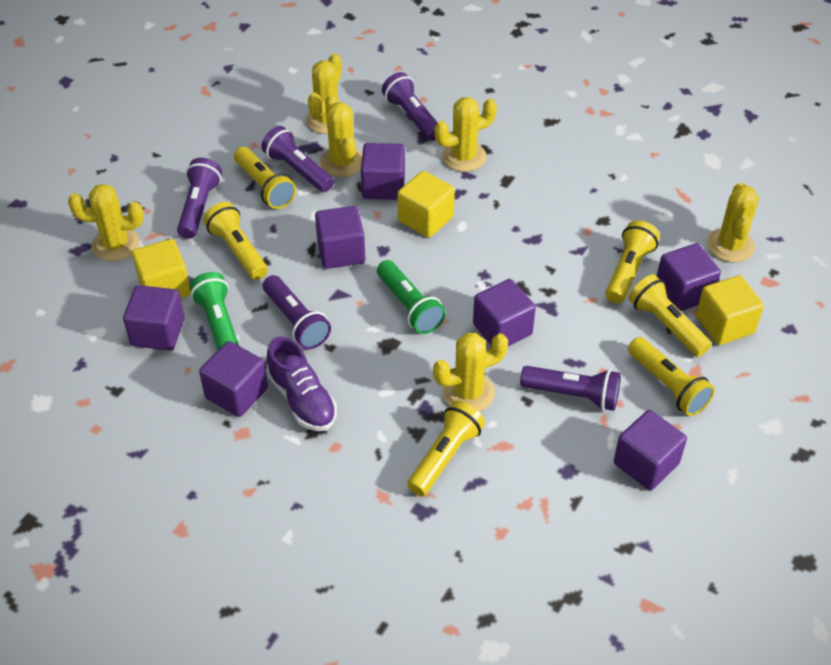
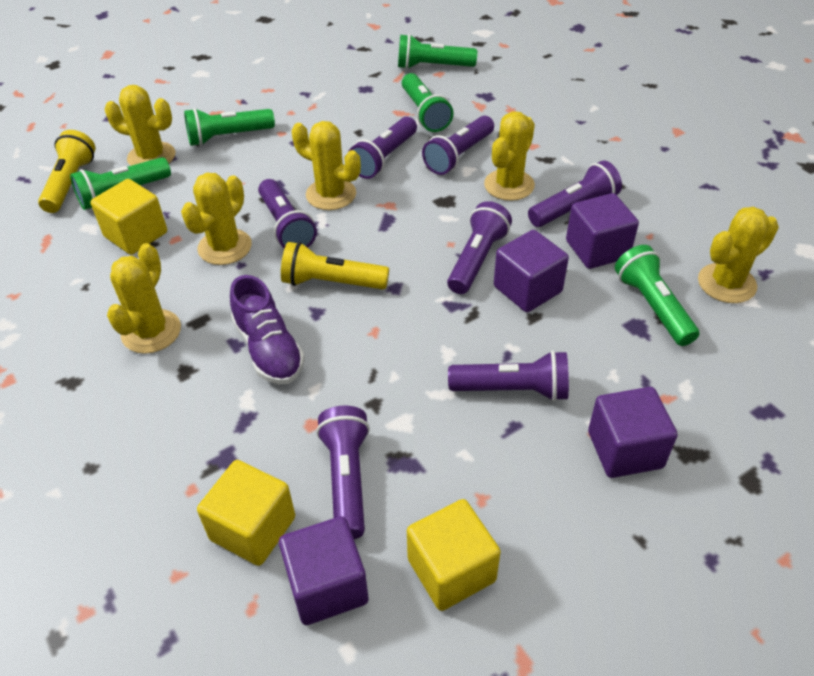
green flashlight: [190,272,239,350] [377,260,446,334] = 2 -> [70,157,171,210] [184,108,275,146] [398,34,477,69] [402,73,454,132] [615,245,699,346] = 5
purple cube: [123,285,185,351] [199,341,268,417] [315,206,365,269] [361,143,405,200] [473,279,536,346] [614,410,687,490] [657,243,721,311] = 7 -> [279,516,368,625] [494,230,569,312] [566,193,639,269] [588,387,678,478] = 4
purple flashlight: [177,158,222,239] [261,126,334,192] [263,275,331,349] [382,72,437,141] [520,366,621,411] = 5 -> [258,179,317,249] [316,406,370,539] [348,117,417,179] [422,116,494,175] [447,201,512,294] [448,350,569,401] [528,160,622,227] = 7
yellow flashlight: [204,202,268,280] [234,147,296,209] [407,401,485,496] [605,220,660,303] [628,337,715,416] [629,274,712,357] = 6 -> [38,130,95,213] [281,242,389,289] = 2

